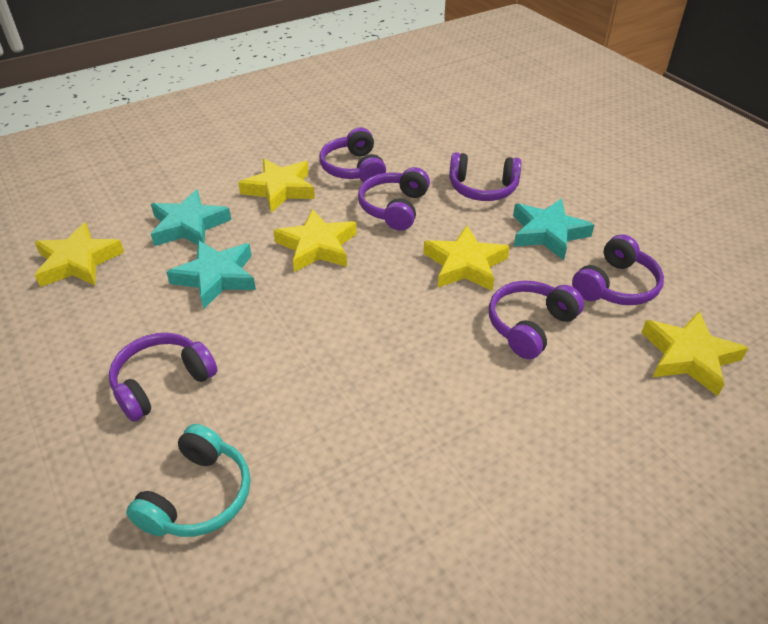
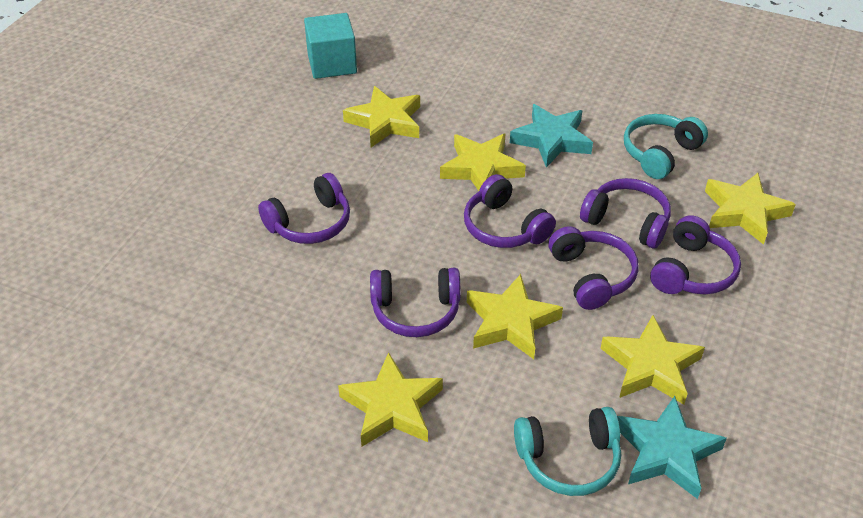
turquoise cube: none = 0 -> [304,13,357,79] = 1
turquoise headphones: [126,424,250,537] = 1 -> [514,407,621,496] [624,114,708,179] = 2
turquoise star: [151,190,231,246] [166,240,256,309] [513,199,594,260] = 3 -> [510,104,593,168] [617,396,727,499] = 2
yellow star: [35,222,124,287] [238,159,315,213] [273,209,357,272] [423,226,510,291] [641,311,748,396] = 5 -> [338,352,443,447] [343,86,420,147] [440,133,526,191] [467,274,563,359] [600,315,705,405] [705,173,796,245] = 6

